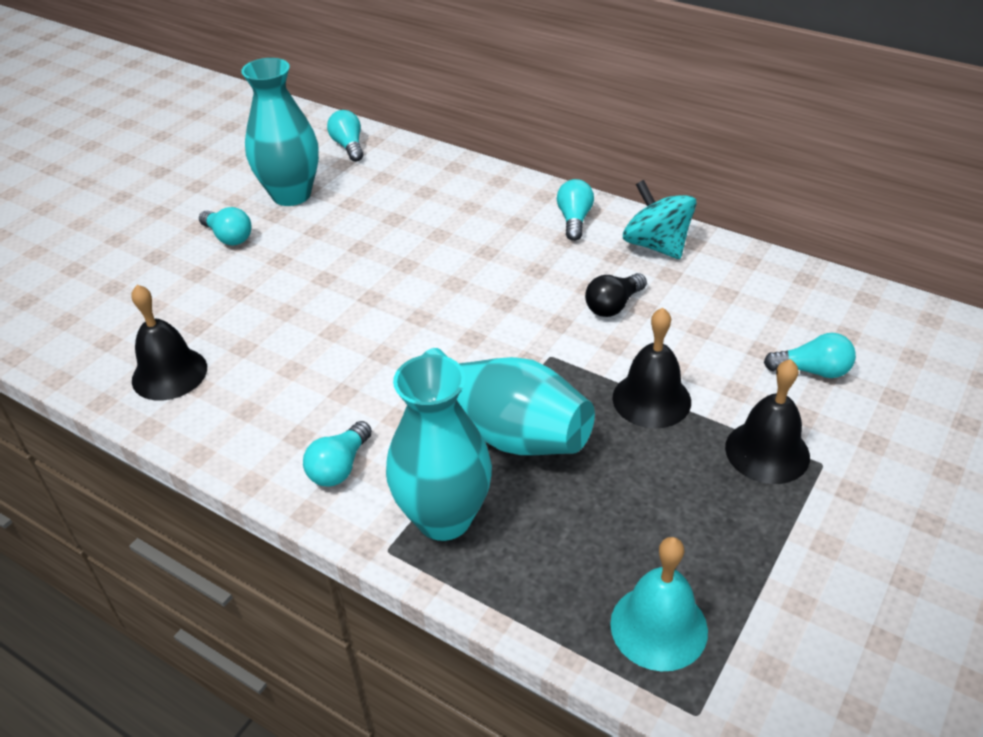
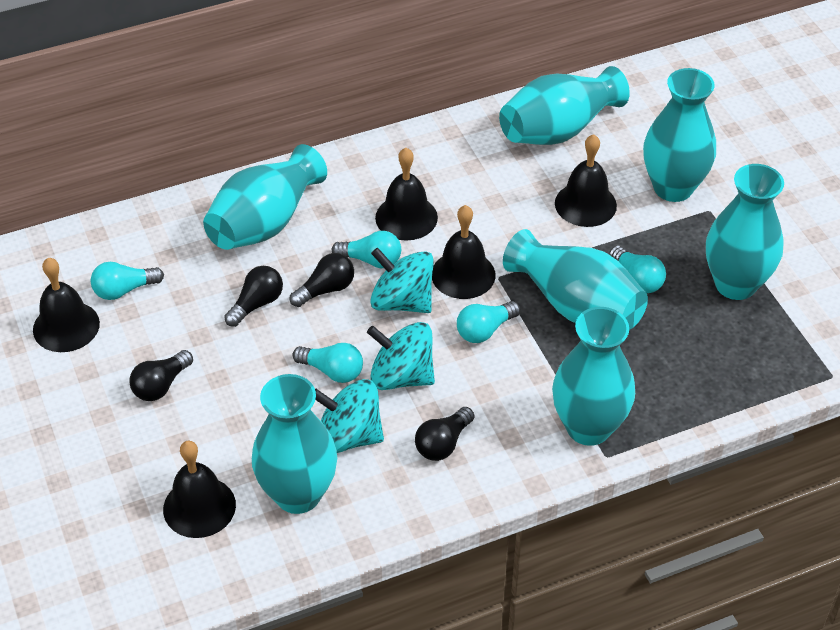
black bell: [131,285,207,400] [612,308,691,429] [725,359,810,484] = 3 -> [33,258,100,352] [163,441,236,538] [375,148,438,240] [432,205,495,299] [555,134,617,227] = 5
black light bulb: [585,273,647,317] = 1 -> [129,350,193,401] [224,266,283,327] [289,253,354,307] [415,407,474,461] = 4
turquoise bell: [610,537,708,671] = 1 -> none = 0
turquoise spinning top: [623,180,697,259] = 1 -> [315,379,384,453] [367,322,435,390] [370,248,434,313] = 3
turquoise vase: [241,58,319,206] [386,355,492,541] [422,348,595,455] = 3 -> [203,144,327,250] [252,374,337,514] [499,66,630,145] [503,229,648,330] [552,307,635,446] [643,68,716,202] [706,164,784,300] = 7

